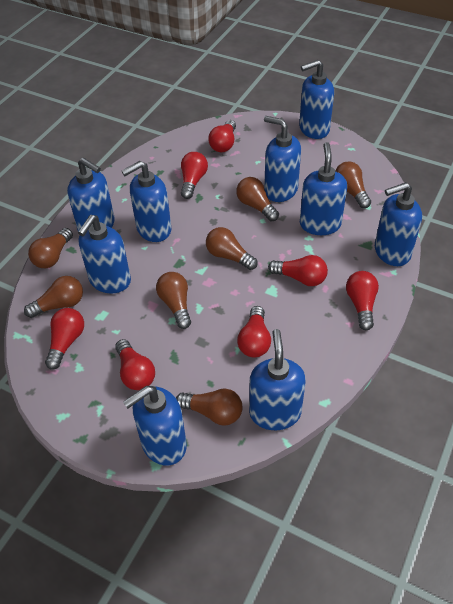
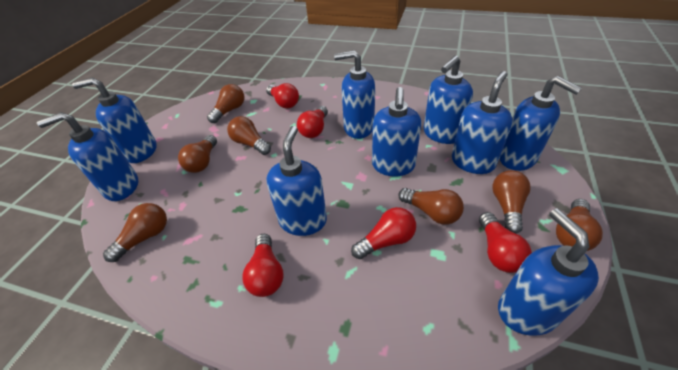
red light bulb: [45,308,84,369] [115,339,155,390] [181,152,208,199] [208,120,236,152] [237,306,271,357] [268,255,328,286] [346,271,379,330] = 7 -> [242,234,283,297] [266,83,299,108] [297,106,328,138] [351,207,416,259] [479,212,532,273] = 5

